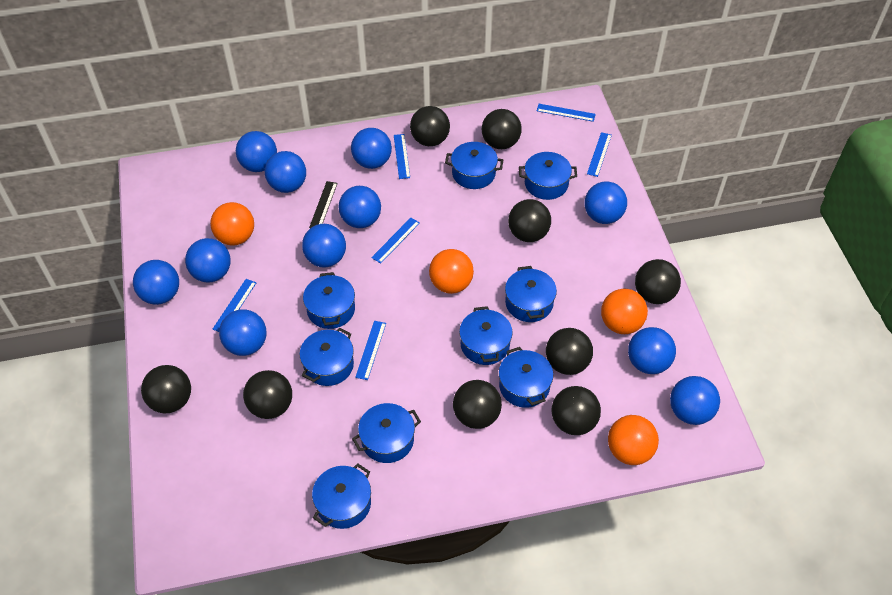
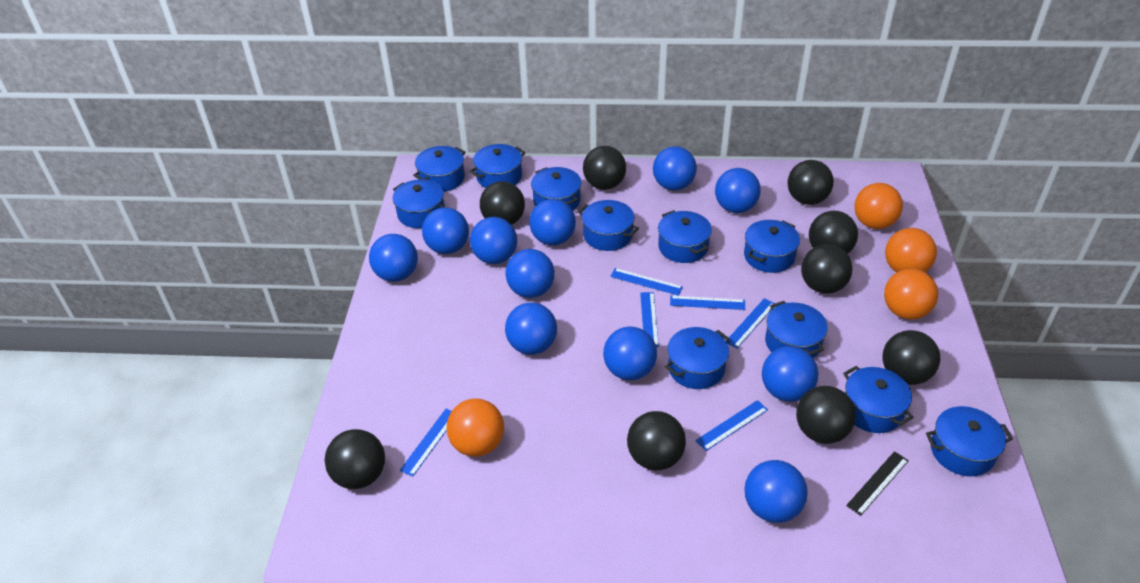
blue pot: [300,327,354,386] [303,272,355,329] [312,464,371,529] [352,403,421,463] [445,142,503,189] [459,306,513,365] [499,347,553,408] [505,266,557,322] [519,152,577,200] = 9 -> [393,179,445,228] [413,146,466,192] [470,144,525,188] [531,167,582,210] [578,200,639,251] [658,210,712,263] [665,327,730,389] [744,220,800,273] [765,301,828,358] [843,366,914,433] [926,406,1013,476] = 11

